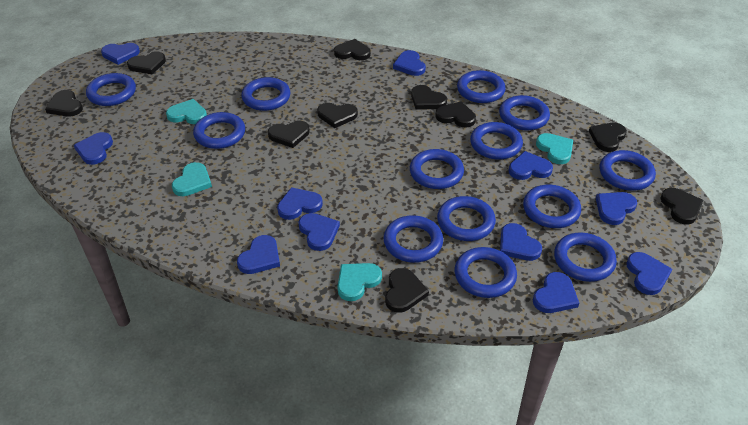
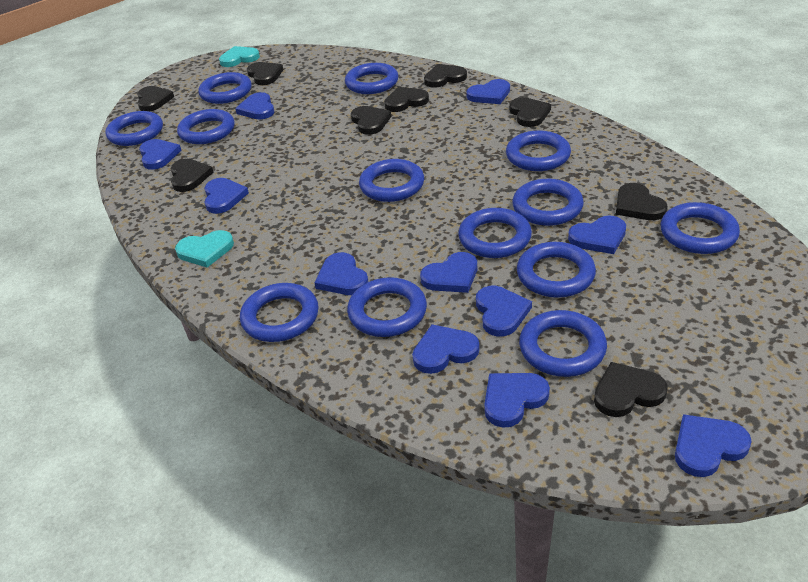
black heart: [45,90,83,117] [127,51,166,74] [268,121,310,148] [317,103,358,128] [334,39,371,60] [385,268,429,313] [411,85,447,110] [435,101,476,128] [589,123,627,152] [660,188,703,224] = 10 -> [137,86,174,111] [170,159,214,192] [247,62,283,85] [351,106,391,135] [384,87,429,112] [424,64,467,88] [509,97,551,127] [594,362,668,417] [616,183,668,220] = 9
turquoise heart: [166,99,207,124] [172,162,212,196] [337,263,382,301] [536,133,573,164] = 4 -> [175,230,234,267] [219,46,260,67] = 2

